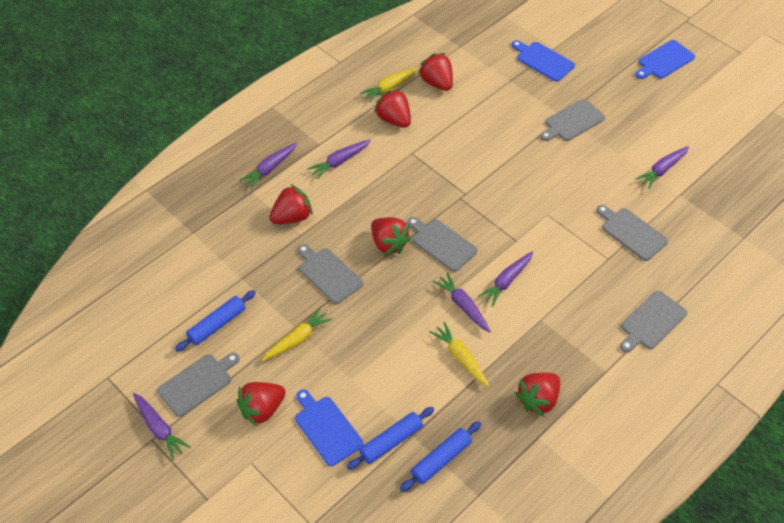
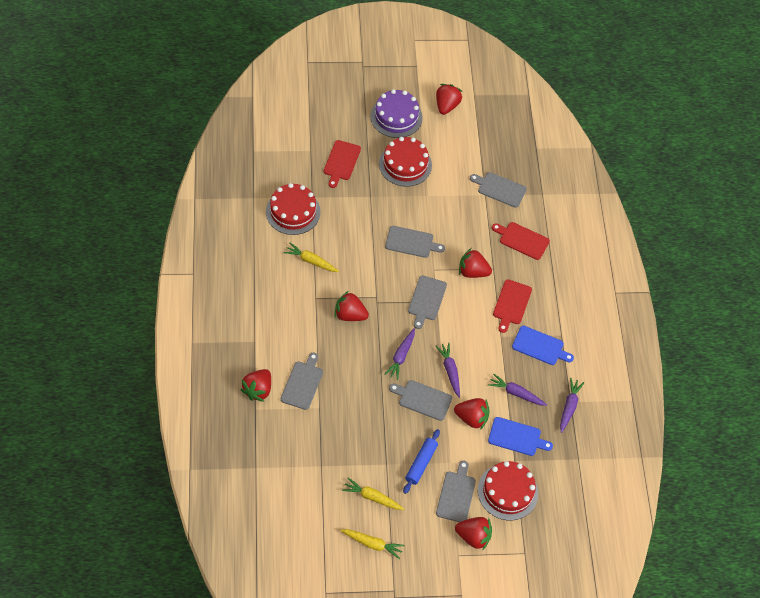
blue cutting board: [295,389,364,466] [511,40,575,82] [635,40,695,79] = 3 -> [488,417,553,456] [512,326,574,365] = 2
blue rolling pin: [175,290,256,352] [347,407,434,470] [400,421,481,492] = 3 -> [403,429,440,494] = 1
purple cake: none = 0 -> [371,89,423,138] = 1
purple carrot: [133,393,190,460] [239,143,297,189] [307,140,371,179] [433,272,491,332] [478,252,533,307] [636,146,689,189] = 6 -> [384,328,415,380] [436,343,460,398] [488,374,547,406] [560,378,585,433] = 4
red cake: none = 0 -> [266,183,321,235] [379,137,432,187] [478,461,538,520] = 3
red cutting board: none = 0 -> [324,140,361,188] [492,222,550,260] [493,279,532,333] = 3

